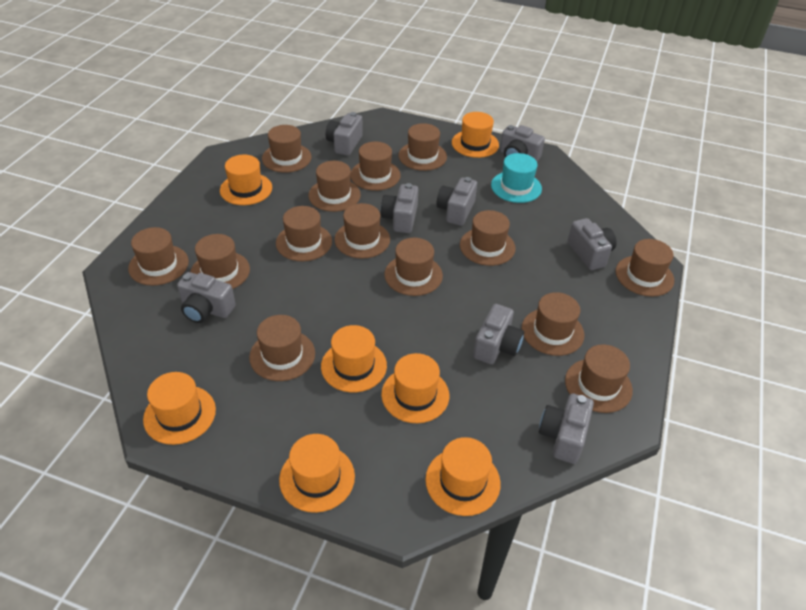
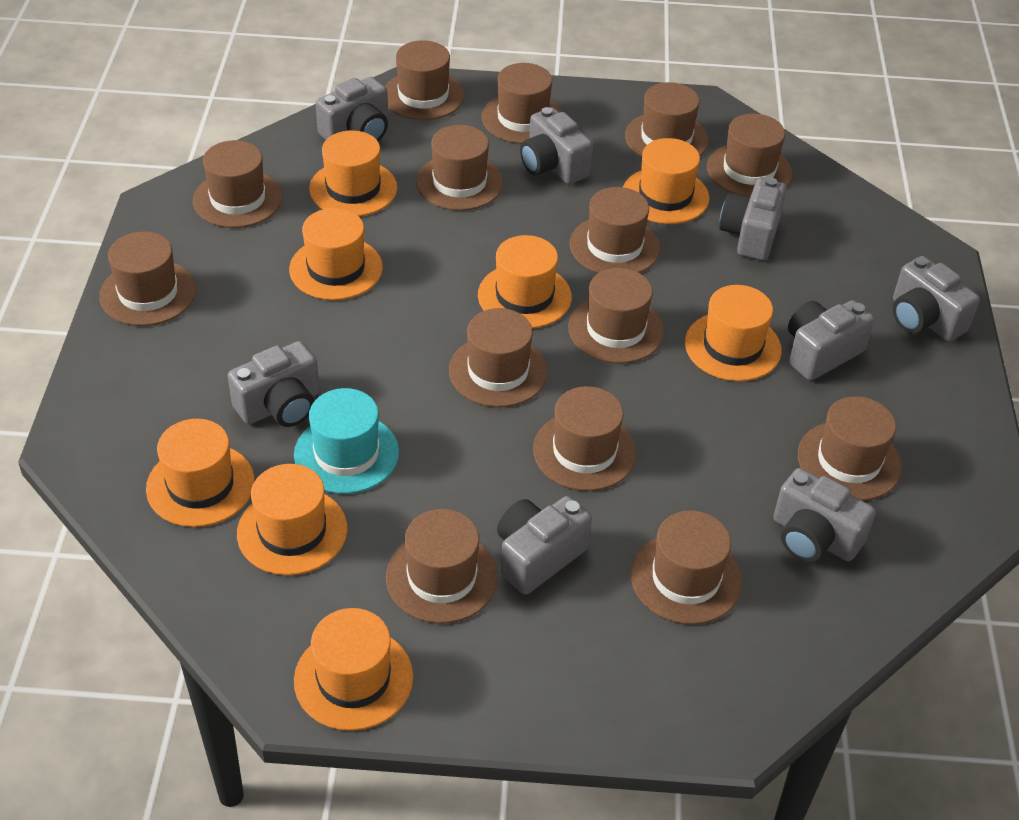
orange hat: [143,372,216,445] [220,155,272,205] [279,434,355,513] [321,325,387,392] [381,353,449,423] [426,437,501,516] [452,112,499,158] = 7 -> [146,419,255,527] [237,464,347,575] [289,208,383,300] [294,608,413,731] [309,130,397,217] [478,235,572,329] [623,138,709,224] [685,285,782,381] = 8

